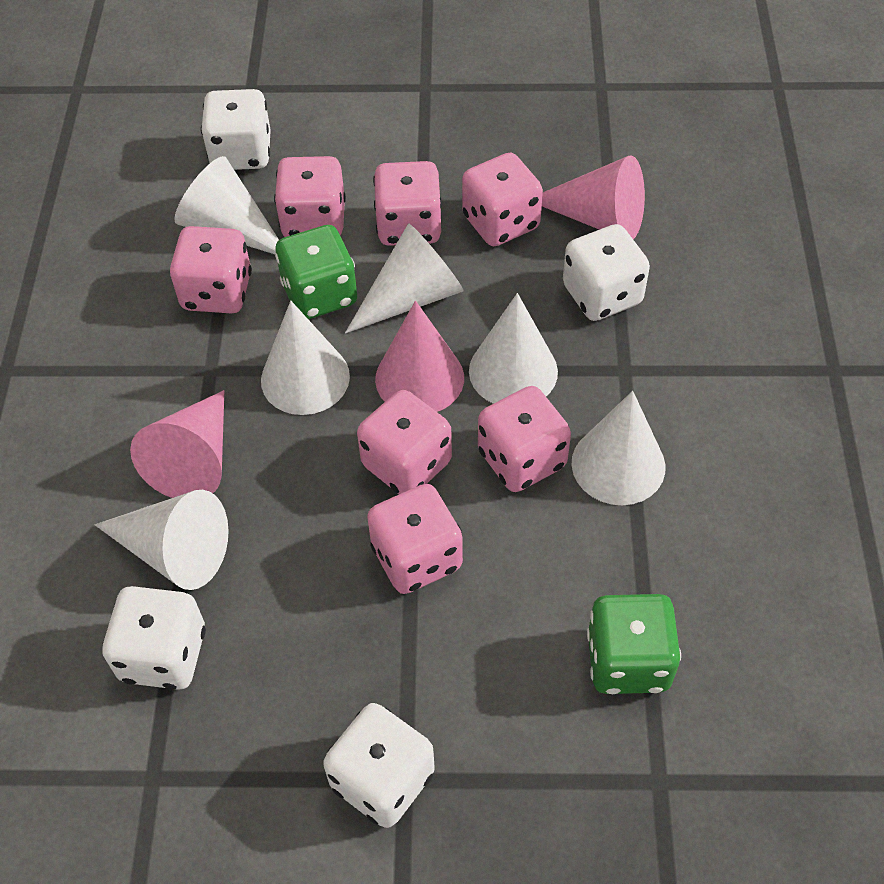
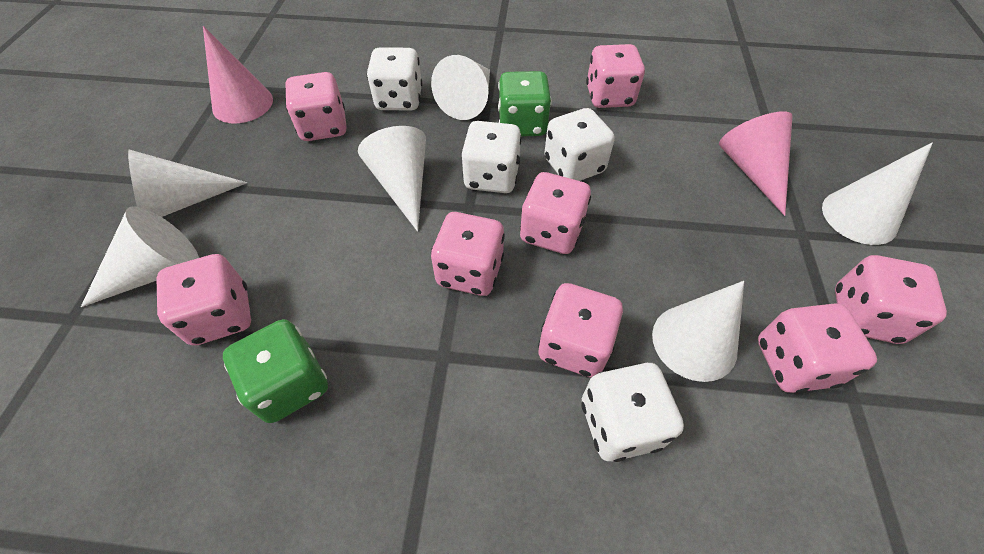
pink cone: [130,390,224,498] [375,301,464,412] [542,155,645,239] = 3 -> [203,26,273,123] [719,111,792,216] = 2
pink dice: [170,226,252,313] [274,156,346,237] [357,390,452,494] [367,484,463,594] [373,161,442,246] [462,153,543,246] [478,386,571,492] = 7 -> [157,254,251,346] [285,72,346,141] [431,212,505,296] [520,172,591,254] [538,283,623,377] [586,44,645,108] [758,303,877,393] [835,255,947,344] = 8

